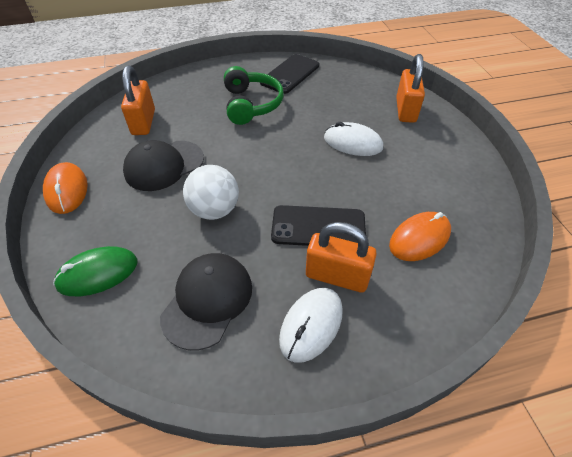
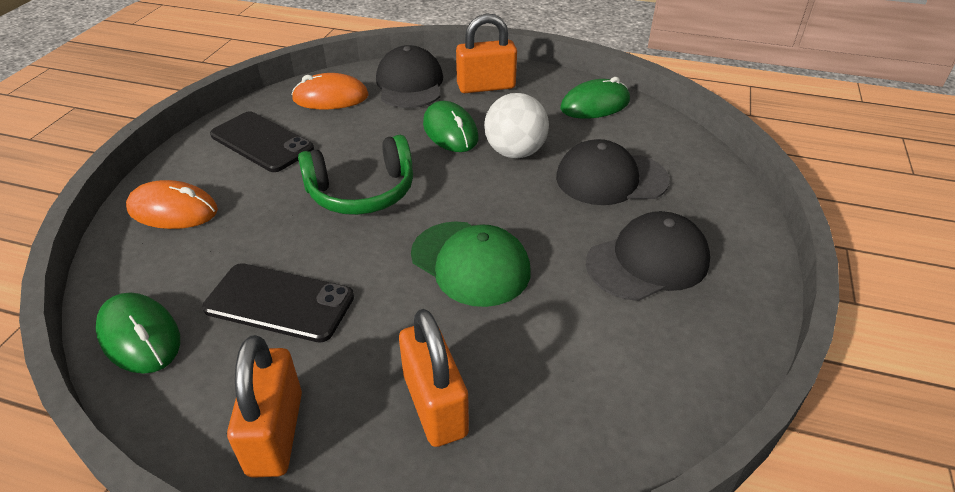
black cap: [123,140,204,191] [160,253,252,350] = 2 -> [376,45,443,108] [556,139,670,205] [586,211,710,301] = 3
green cap: none = 0 -> [411,221,531,307] = 1
green mouse: [53,246,137,296] = 1 -> [95,292,180,374] [423,101,479,152] [560,77,630,119] = 3
white mouse: [279,288,343,363] [324,122,383,156] = 2 -> none = 0

